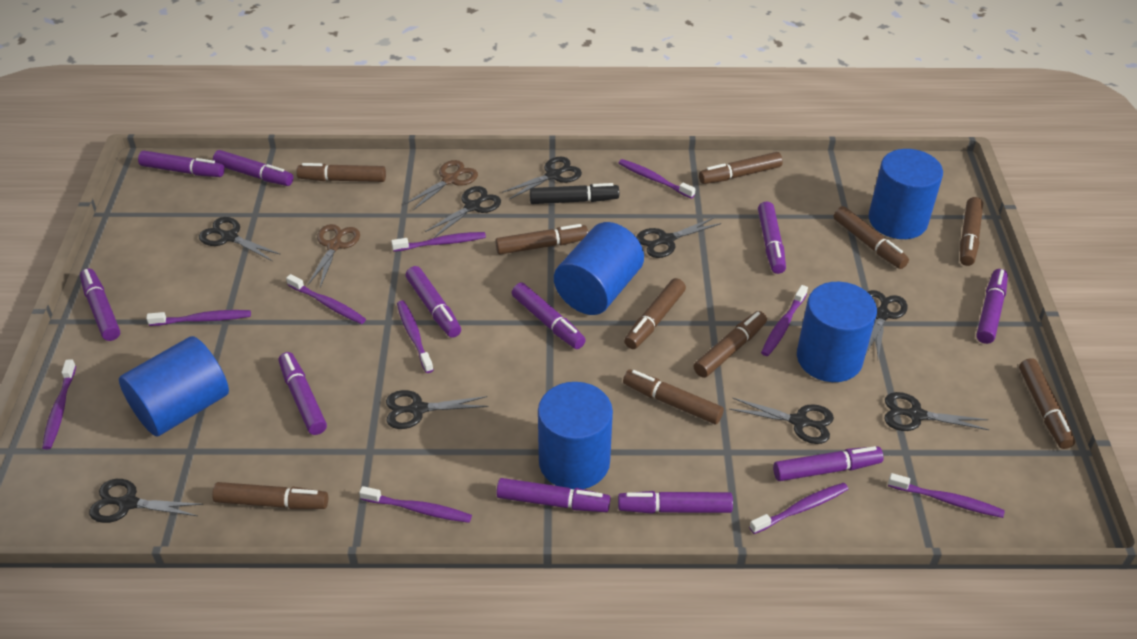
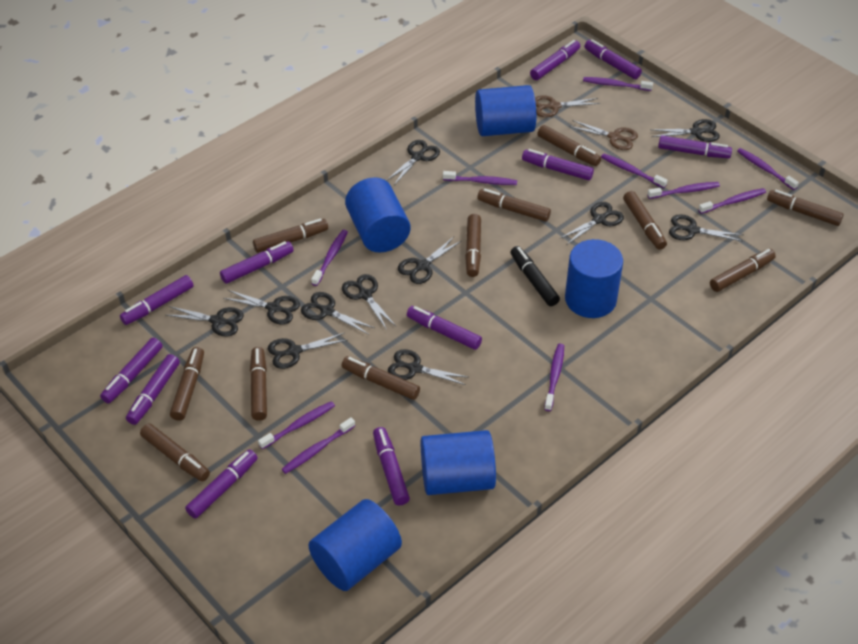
black scissors: [89,479,203,523] [199,217,281,261] [386,390,488,429] [425,186,501,238] [502,157,582,199] [636,217,721,258] [729,398,834,444] [866,290,907,358] [884,392,989,431] = 9 -> [166,306,244,337] [223,290,300,325] [268,333,347,369] [301,292,374,335] [342,274,396,330] [386,140,440,185] [388,349,467,385] [398,237,461,284] [560,202,624,244] [650,119,720,142] [669,214,743,242] = 11
brown marker: [212,482,328,509] [296,163,386,182] [495,224,588,255] [623,370,724,424] [624,278,686,349] [694,311,767,378] [699,152,783,184] [834,206,909,269] [960,197,983,266] [1019,358,1075,449] = 10 -> [140,423,210,482] [170,347,204,421] [250,347,267,421] [253,218,328,253] [342,356,420,400] [465,214,481,277] [477,189,551,222] [537,125,601,166] [623,191,667,250] [710,249,776,292] [767,190,844,226] = 11

